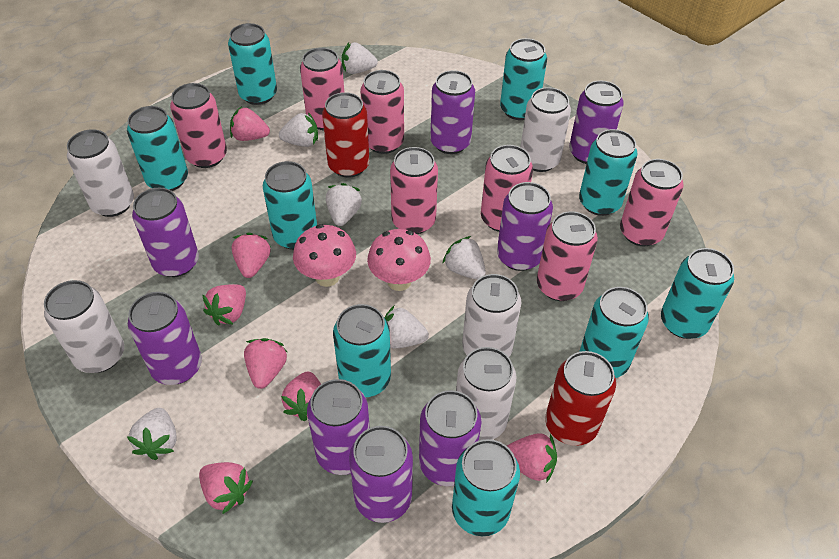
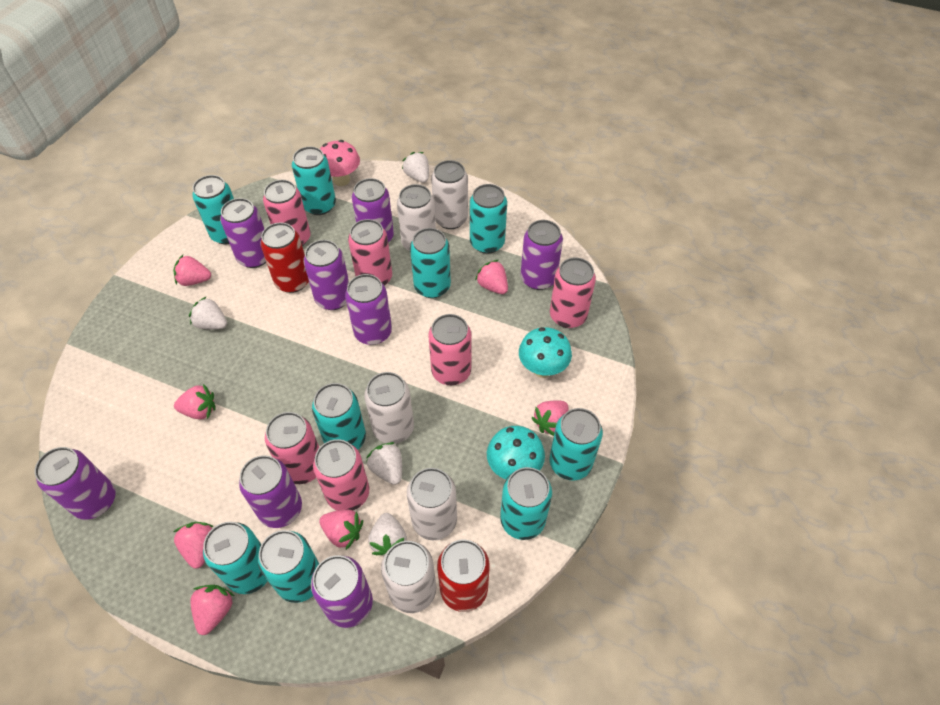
pink can: [170,83,227,168] [300,48,344,130] [360,70,404,154] [390,147,438,234] [481,145,533,232] [537,211,598,301] [620,159,684,246] = 7 -> [263,180,311,246] [265,412,319,484] [313,439,369,510] [348,219,392,286] [428,314,471,385] [550,257,596,328] = 6
pink mushroom: [293,224,356,287] [367,229,431,291] = 2 -> [320,140,360,186] = 1
turquoise mushroom: none = 0 -> [487,426,545,479] [519,327,572,378] = 2
white strawberry: [127,408,177,460] [279,112,318,147] [326,183,362,226] [342,42,378,74] [384,306,429,348] [442,236,486,279] = 6 -> [189,296,227,329] [366,442,402,485] [368,513,407,555] [402,152,429,183] = 4

